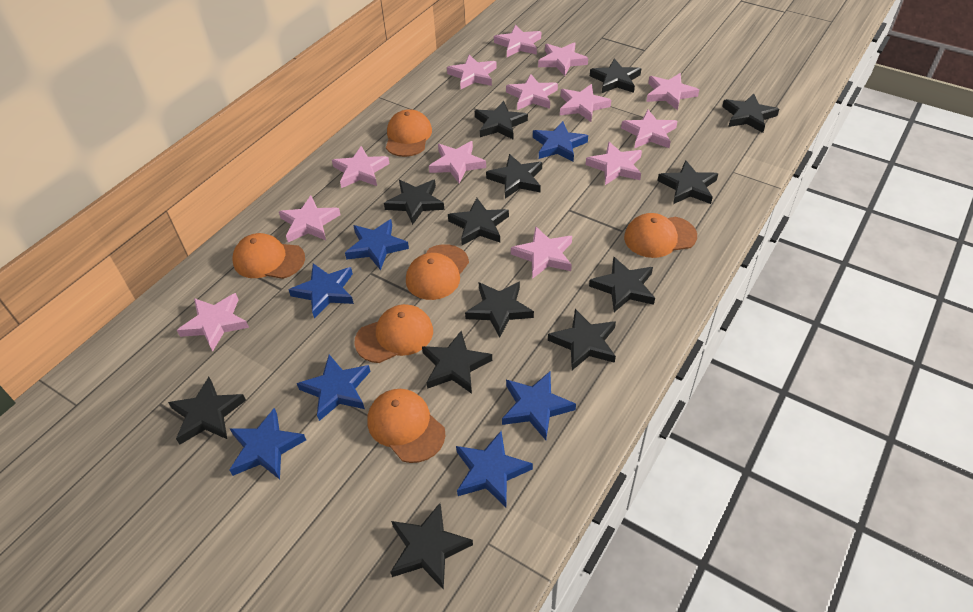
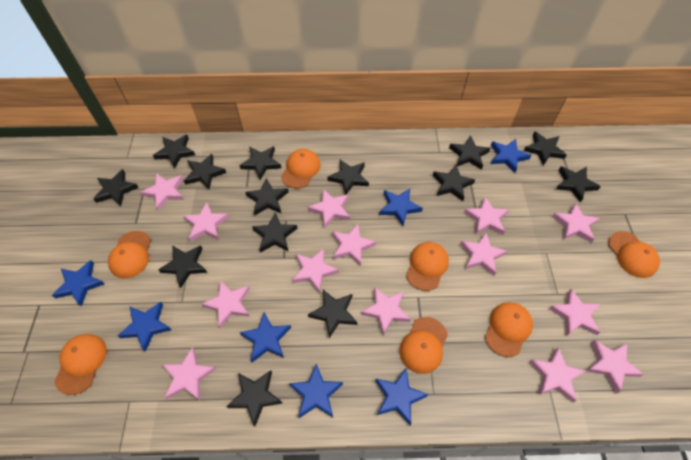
black star: [168,377,246,444] [384,180,444,225] [391,503,473,590] [422,331,492,394] [448,198,509,245] [465,281,534,338] [475,101,528,139] [486,154,542,199] [548,309,616,370] [589,257,655,312] [590,58,641,93] [657,160,718,204] [722,94,779,133] = 13 -> [93,169,139,206] [153,135,195,169] [158,245,207,288] [184,154,226,189] [226,370,282,426] [240,146,281,180] [245,178,289,216] [252,213,298,253] [308,290,357,338] [327,160,369,195] [433,165,475,201] [449,135,491,170] [524,132,567,165] [556,166,601,202] = 14
orange cap: [232,233,305,279] [354,304,433,363] [367,389,445,463] [386,109,432,157] [406,244,469,300] [624,213,697,258] = 6 -> [54,334,107,395] [108,231,151,278] [281,149,320,189] [400,317,448,374] [406,242,449,291] [485,302,533,357] [608,231,660,278] = 7
pink star: [177,293,249,352] [279,196,341,242] [332,146,390,188] [429,141,486,184] [447,55,497,89] [494,25,541,57] [506,74,558,110] [511,226,572,279] [538,42,588,76] [560,84,611,122] [586,142,642,185] [621,110,677,148] [646,73,699,110] = 13 -> [141,173,184,210] [163,347,216,400] [183,202,229,241] [202,280,250,328] [292,248,339,293] [308,189,350,228] [332,224,376,266] [361,287,411,335] [460,233,507,275] [464,197,509,235] [529,347,586,402] [549,289,601,336] [552,203,600,243] [587,340,644,393] = 14

